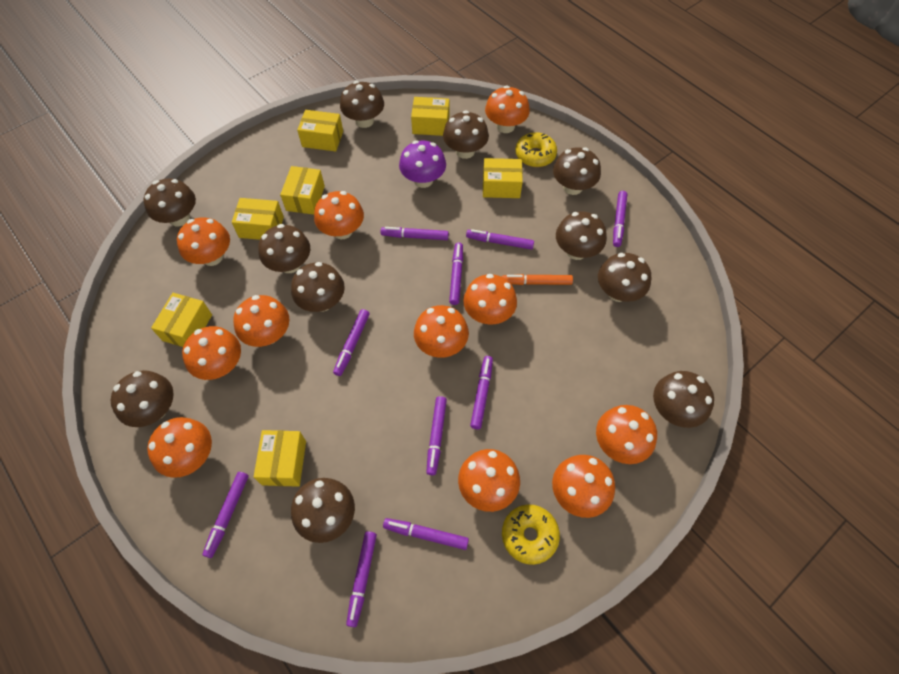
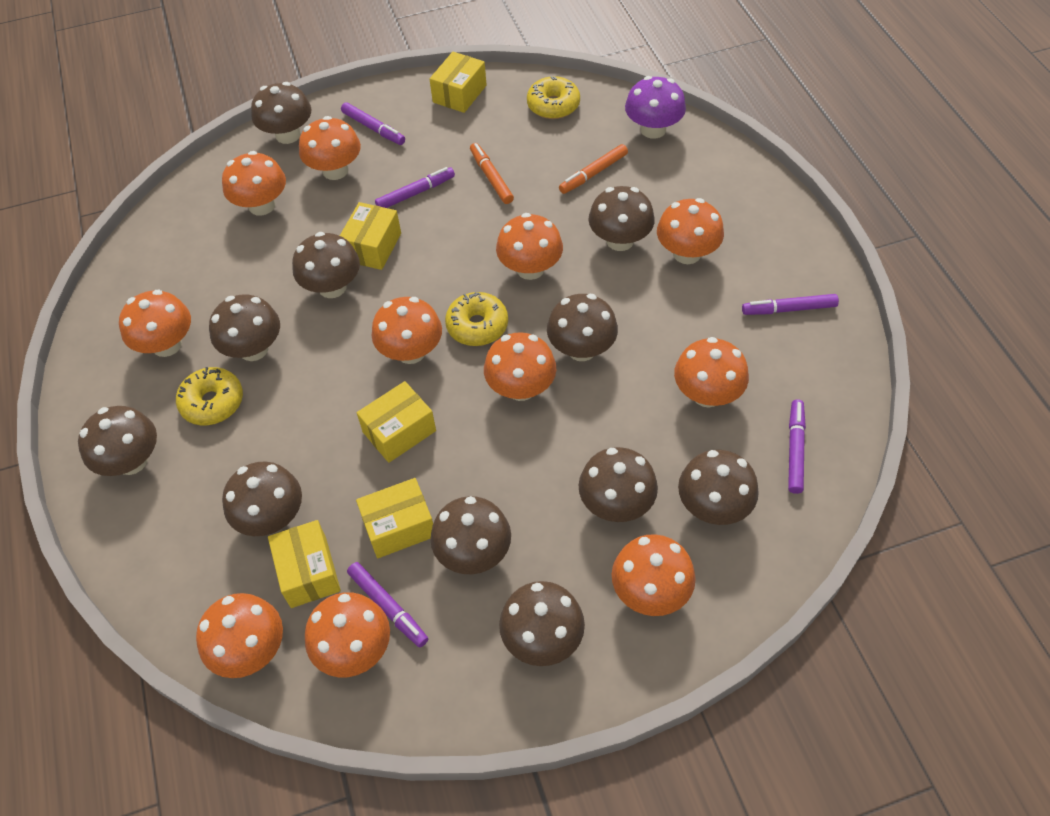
orange marker: [502,274,573,285] = 1 -> [470,143,514,204] [559,144,628,194] = 2
purple marker: [202,472,249,558] [333,309,370,376] [346,531,377,627] [381,227,449,240] [383,518,469,550] [426,396,447,475] [449,243,463,305] [466,229,534,250] [470,356,493,429] [613,191,627,247] = 10 -> [341,102,405,145] [347,562,428,647] [375,167,455,208] [742,294,839,315] [788,399,806,494] = 5
yellow box: [151,293,212,347] [232,198,284,240] [254,430,306,487] [280,166,325,215] [297,110,343,152] [411,97,449,136] [483,158,523,198] = 7 -> [268,520,341,608] [340,202,401,270] [356,478,433,558] [357,381,436,463] [430,52,487,113] = 5
yellow donut: [502,504,560,565] [515,132,557,167] = 2 -> [176,367,243,425] [445,292,508,346] [527,76,580,119] = 3

